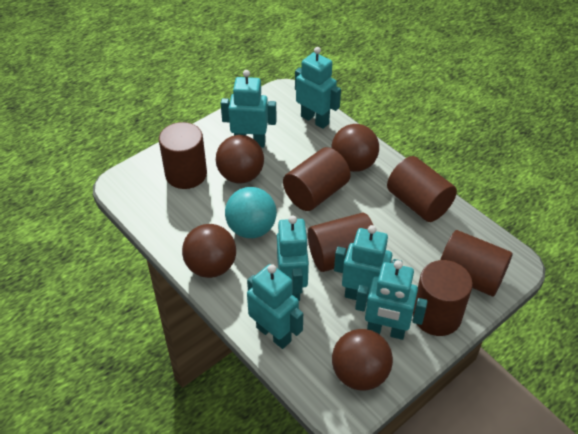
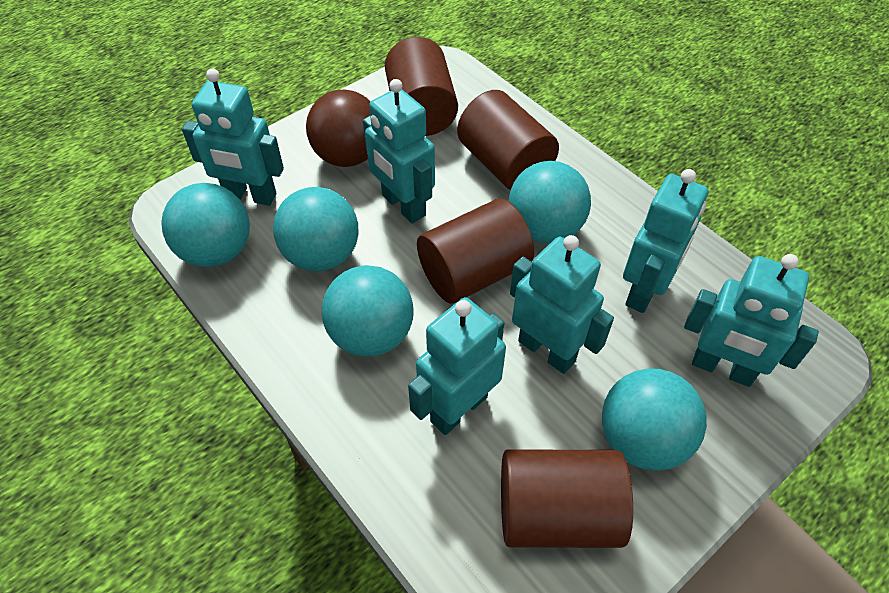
brown ball: [182,224,236,278] [216,135,264,184] [332,124,379,172] [332,329,393,391] = 4 -> [306,90,371,167] = 1
brown cylinder: [159,122,207,189] [283,147,351,211] [308,212,373,272] [387,156,457,222] [413,260,473,336] [440,230,512,296] = 6 -> [385,37,458,136] [417,199,534,304] [457,90,559,190] [501,449,633,548] = 4
turquoise ball: [225,187,277,238] = 1 -> [161,183,250,267] [273,187,359,271] [322,265,414,357] [509,161,591,243] [602,368,707,471] = 5

